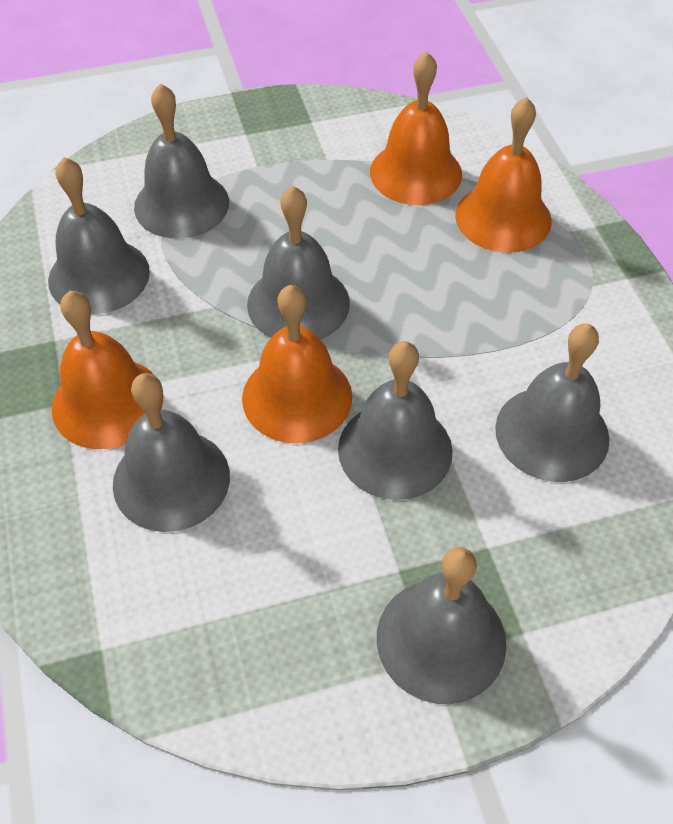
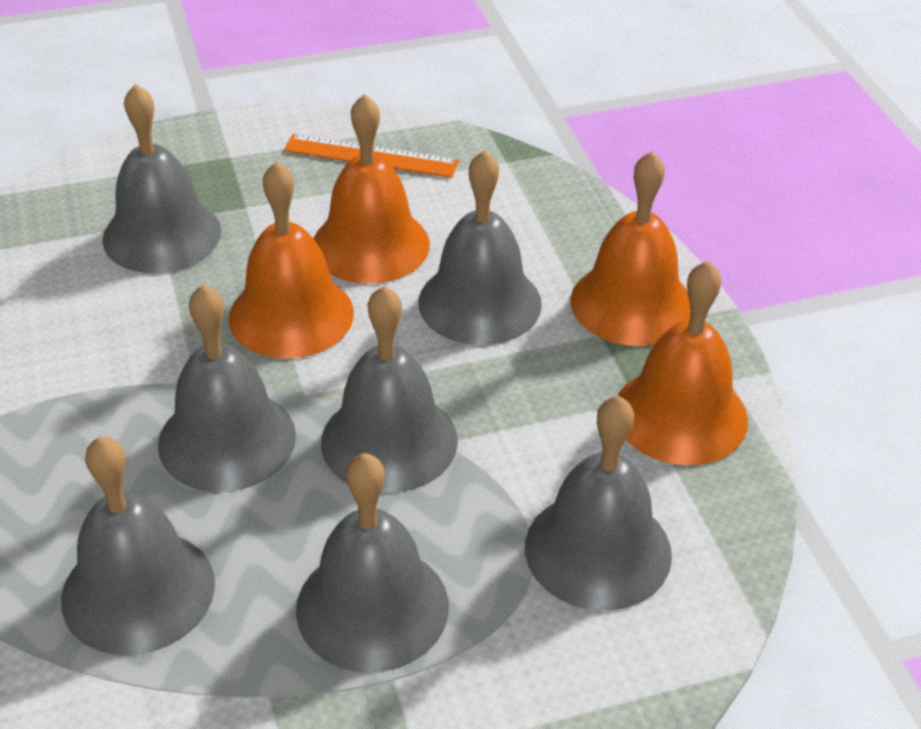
orange ruler: none = 0 -> [284,134,459,178] = 1

